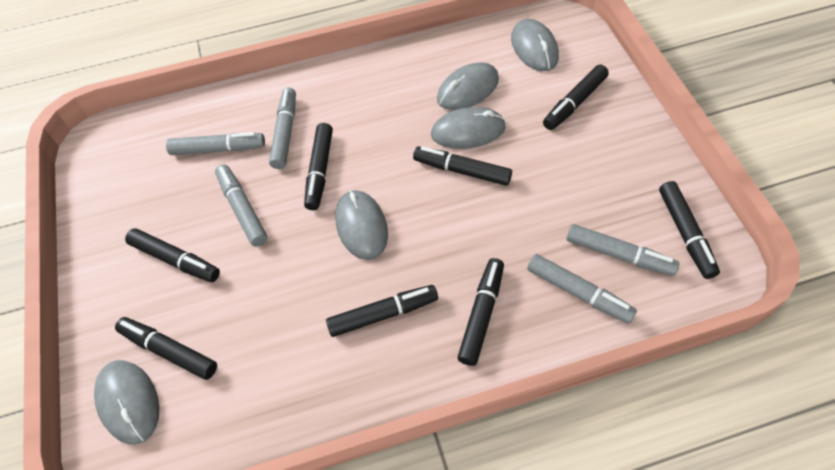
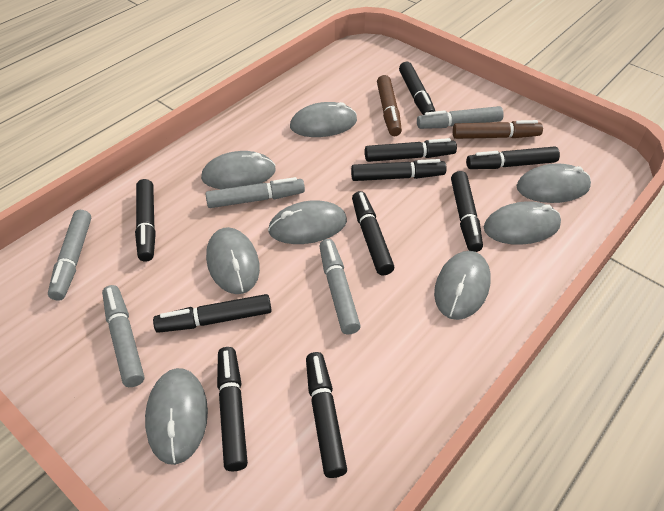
black marker: [115,317,217,380] [125,228,220,282] [304,123,333,210] [326,285,438,337] [413,146,512,186] [457,258,504,366] [543,65,609,130] [659,181,720,279] = 8 -> [135,179,156,262] [153,294,272,333] [217,347,248,471] [306,352,347,478] [351,159,447,181] [352,191,394,275] [365,138,457,162] [399,62,435,115] [451,171,483,252] [466,146,560,169] = 10
brown marker: none = 0 -> [377,75,402,136] [453,120,543,139] = 2
grey mouse: [94,360,159,445] [335,190,388,260] [431,107,506,149] [437,62,499,110] [511,19,559,71] = 5 -> [145,368,208,465] [201,151,276,189] [206,227,260,294] [268,200,347,244] [290,102,357,137] [434,251,491,320] [484,201,561,245] [516,163,591,203] = 8

